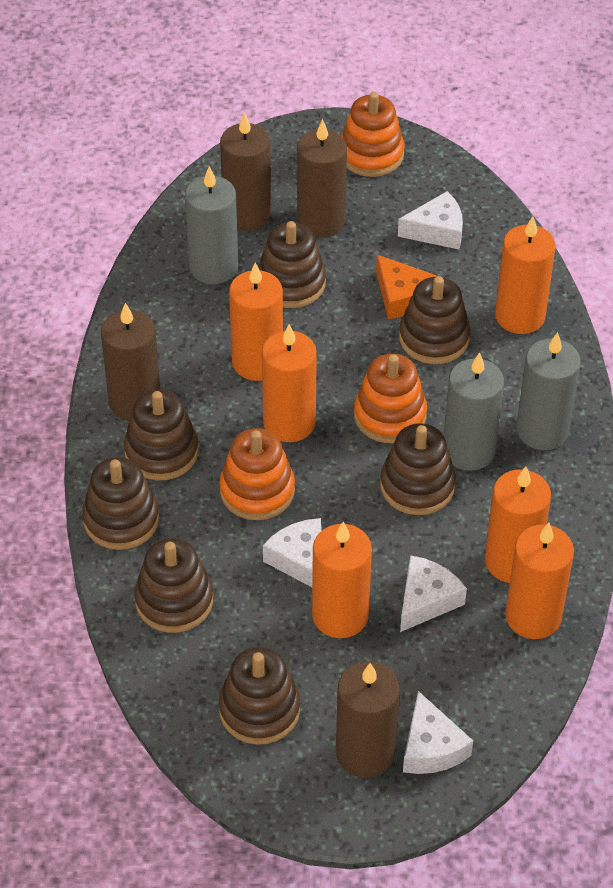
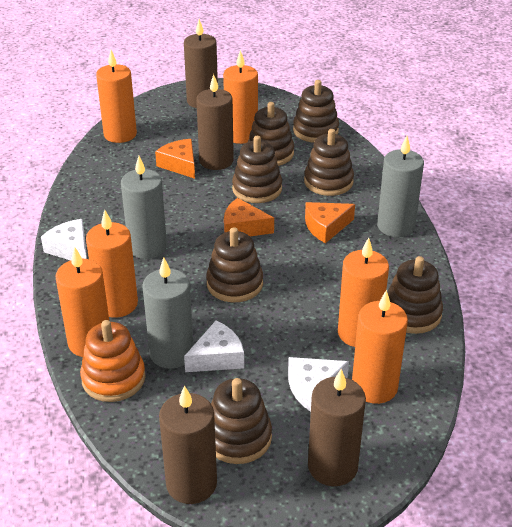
orange cheese: [376,255,437,319] = 1 -> [155,139,195,179] [224,198,274,236] [305,202,355,243] = 3
orange stacking toy: [219,428,295,520] [342,92,405,177] [354,354,427,443] = 3 -> [80,320,146,402] = 1
white cheese: [263,518,322,587] [398,191,463,250] [400,555,467,632] [403,691,473,774] = 4 -> [41,219,87,260] [184,321,244,372] [288,357,349,412] = 3

